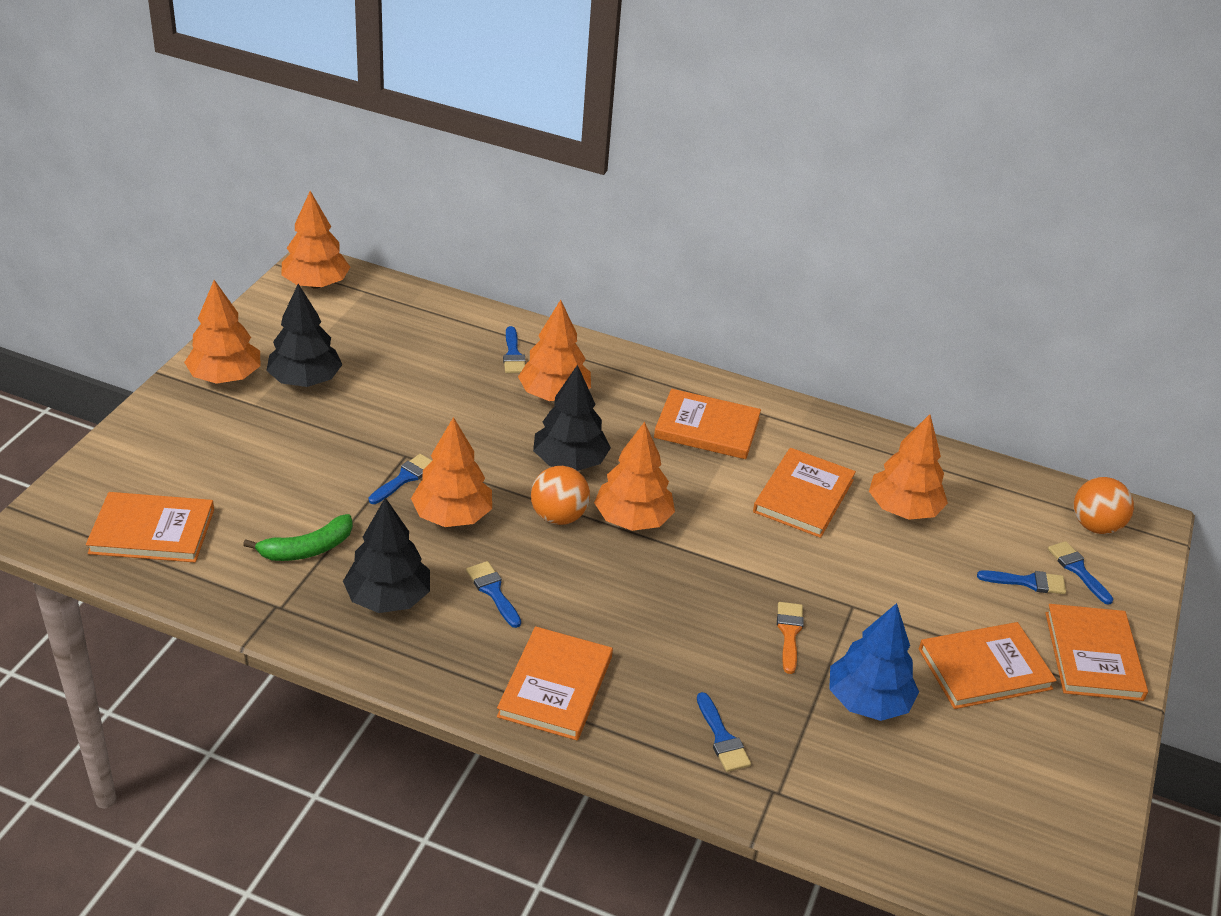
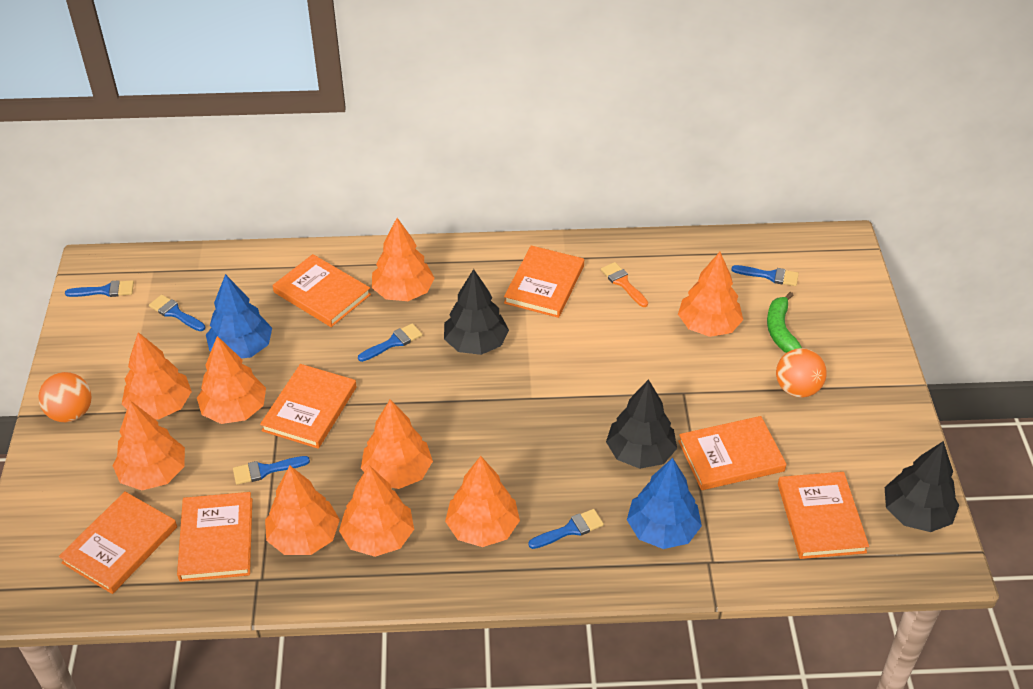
blue tree: [829,603,919,721] = 1 -> [206,274,272,358] [627,458,702,549] = 2
orange book: [86,492,214,562] [497,626,613,740] [654,389,761,459] [753,448,856,538] [919,622,1057,709] [1045,604,1148,701] = 6 -> [59,492,177,594] [177,492,252,582] [260,364,357,449] [273,254,371,327] [504,245,584,318] [678,416,786,490] [778,472,869,559] = 7
orange tree: [184,280,260,384] [281,191,350,289] [411,417,492,527] [518,300,591,401] [594,422,675,531] [869,414,948,520] = 6 -> [112,401,185,490] [122,332,192,420] [197,336,266,424] [265,466,340,555] [339,465,414,557] [361,399,433,489] [372,218,434,301] [445,456,520,547] [678,252,743,337] = 9

